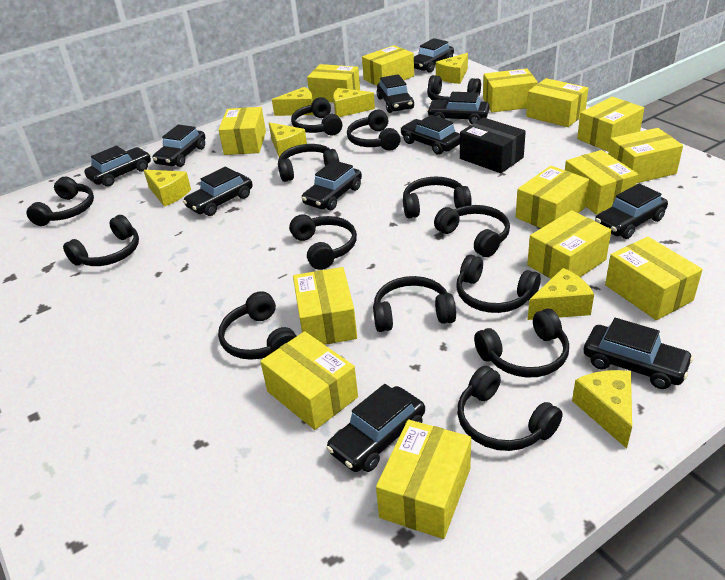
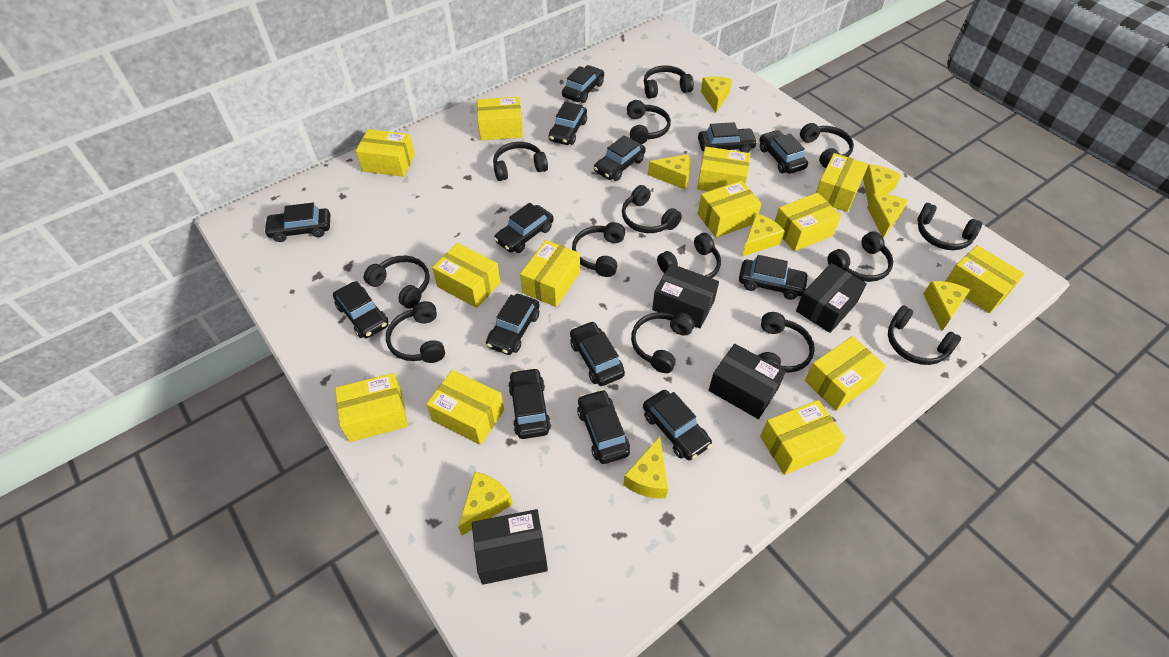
black box: [460,117,526,173] = 1 -> [472,509,548,585] [652,264,719,328] [709,344,786,419] [796,263,867,333] = 4
black car: [84,146,151,187] [153,124,205,167] [183,167,253,216] [302,160,362,210] [326,384,425,472] [377,74,414,113] [400,115,460,155] [414,38,454,73] [427,92,490,124] [584,318,694,389] [595,183,668,239] = 11 -> [264,203,330,242] [333,281,389,338] [486,294,540,355] [494,203,554,253] [508,368,551,439] [549,101,587,145] [562,65,604,103] [570,321,625,386] [577,389,630,464] [594,135,646,181] [643,390,712,460] [698,122,757,153] [739,255,809,300] [760,130,808,174] = 14
yellow box: [218,107,266,155] [260,331,358,430] [293,267,357,345] [307,64,360,103] [362,45,414,86] [376,420,471,539] [483,68,538,112] [516,166,589,228] [526,78,588,127] [527,210,611,279] [565,150,638,215] [577,97,644,152] [605,237,703,320] [608,128,683,183] = 14 -> [335,373,408,442] [356,129,415,177] [426,370,504,445] [432,243,500,308] [477,97,523,140] [520,240,580,307] [697,147,750,191] [698,180,762,238] [760,400,845,475] [775,193,841,251] [805,336,886,411] [816,153,868,212] [945,245,1025,313] = 13
yellow cheese: [144,170,191,207] [269,122,307,157] [272,87,314,116] [333,88,375,117] [436,53,468,84] [527,268,594,320] [572,370,632,449] = 7 -> [458,472,513,536] [623,436,668,498] [648,154,691,189] [701,76,732,113] [742,213,785,257] [863,164,901,204] [867,194,908,238] [923,281,970,331] = 8

